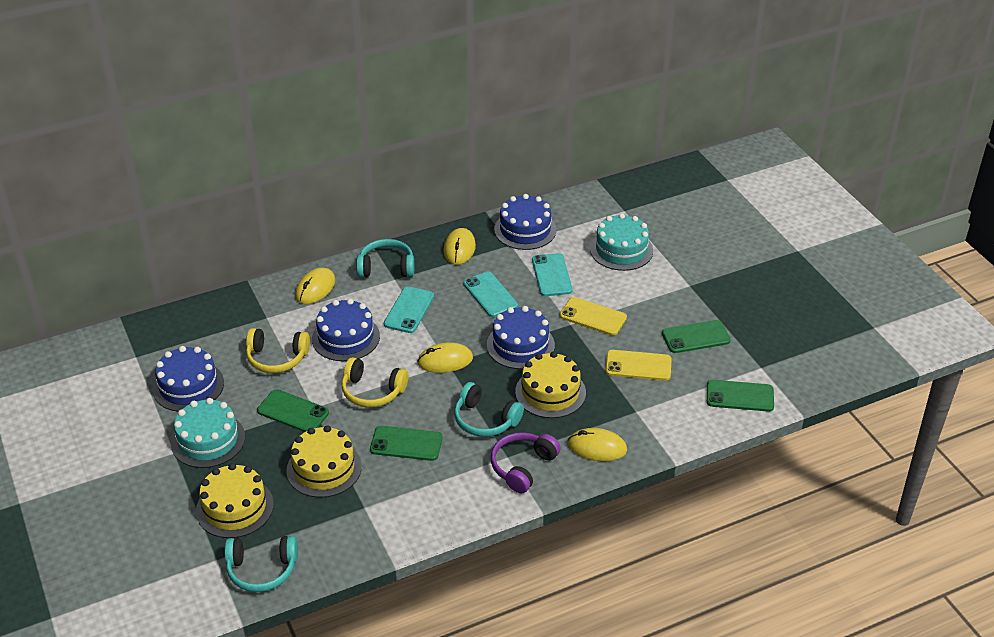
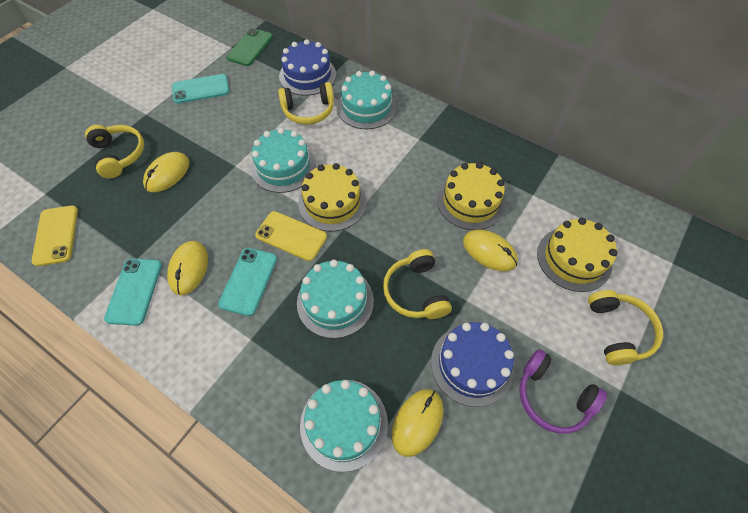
blue cake: [153,346,224,412] [312,299,380,361] [487,306,555,369] [494,194,556,250] = 4 -> [279,39,336,96] [431,322,514,407] = 2
green phone: [257,389,329,432] [370,426,442,461] [662,320,731,353] [707,380,774,412] = 4 -> [226,28,273,66] = 1
turquoise cake: [171,398,245,468] [590,213,653,271] = 2 -> [251,128,316,193] [297,260,374,338] [300,380,388,472] [337,71,397,129] = 4
turquoise headphones: [224,536,298,592] [356,239,414,277] [454,382,524,437] = 3 -> none = 0
yellow headphones: [246,328,310,373] [342,357,408,408] = 2 -> [85,125,144,178] [278,82,334,125] [383,249,452,319] [588,290,663,365] = 4

